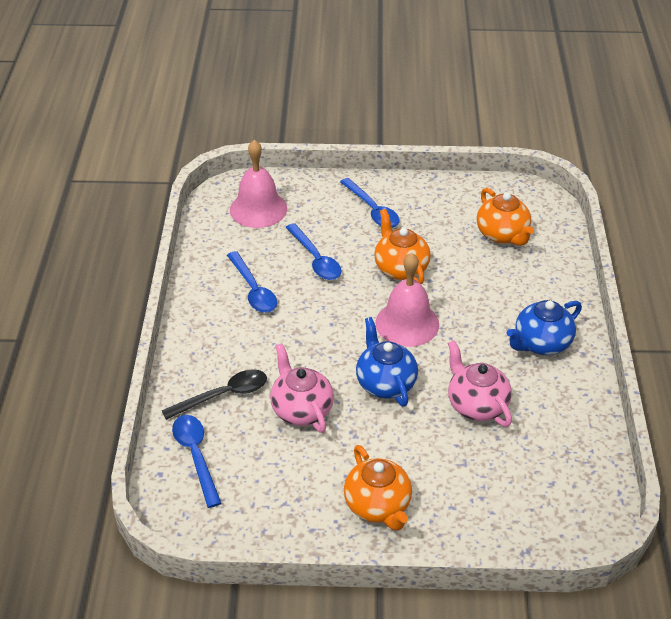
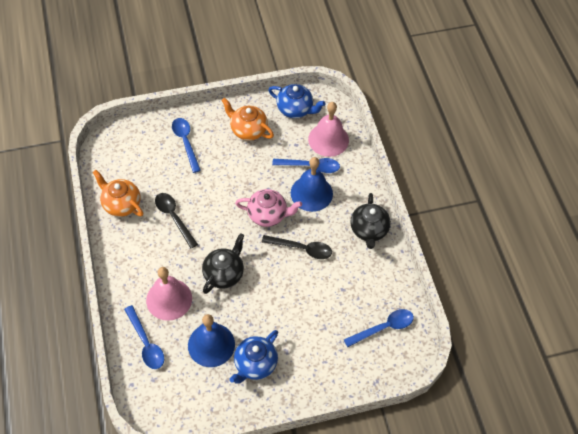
black spoon: [162,369,267,420] = 1 -> [155,193,198,248] [262,235,332,259] = 2
black teapot: none = 0 -> [202,233,244,294] [350,193,391,249] = 2
blue bell: none = 0 -> [188,314,235,367] [291,157,333,212] = 2
orange teapot: [344,445,412,531] [374,209,431,284] [477,188,534,246] = 3 -> [92,170,143,217] [221,98,274,141] = 2
pink teapot: [270,343,334,433] [448,340,512,427] = 2 -> [235,189,302,227] = 1

